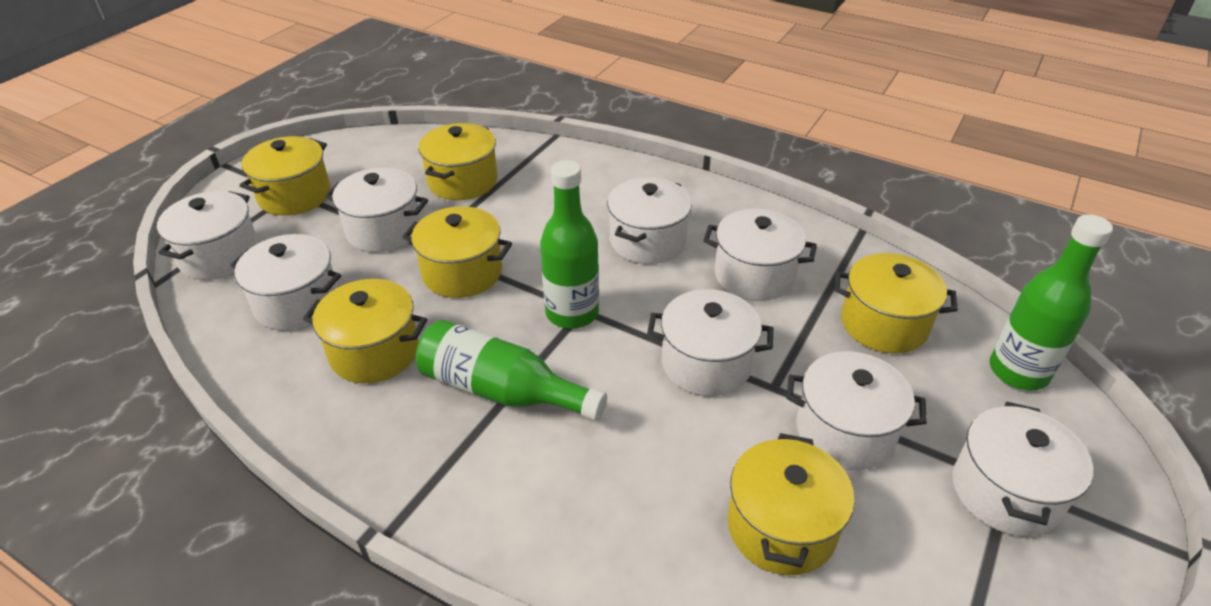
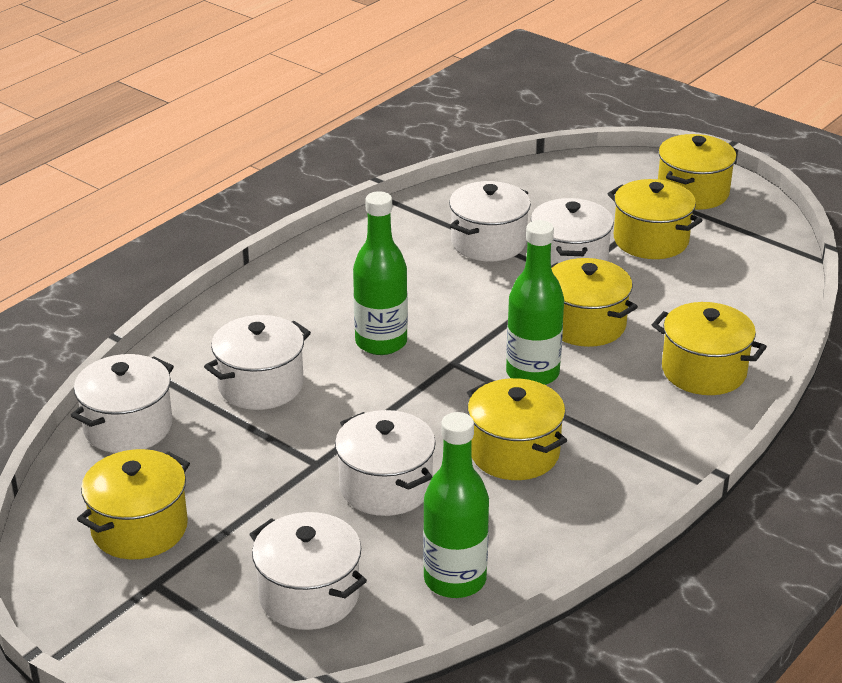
white pot: [157,191,259,280] [230,234,341,331] [325,168,428,252] [607,177,692,264] [647,289,773,396] [703,209,817,301] [786,351,927,470] [952,402,1093,536] = 8 -> [71,354,174,453] [204,315,311,410] [249,512,367,630] [335,410,436,516] [449,181,531,261] [531,198,614,265] = 6

